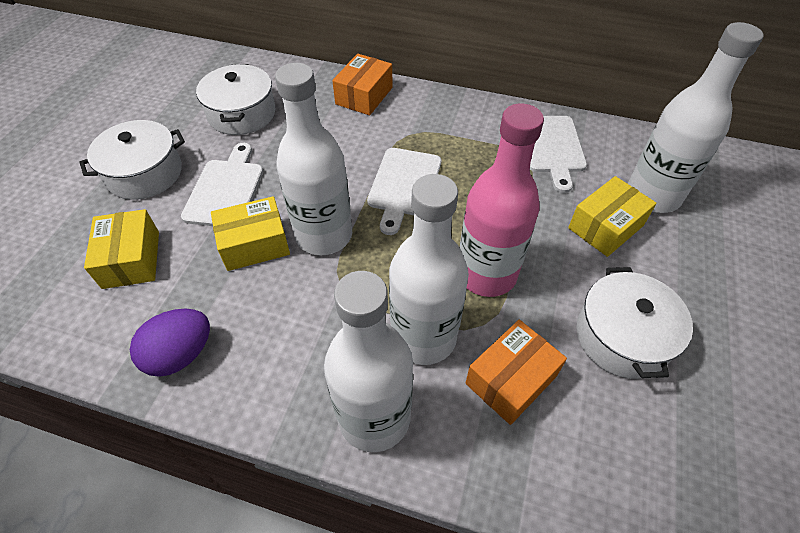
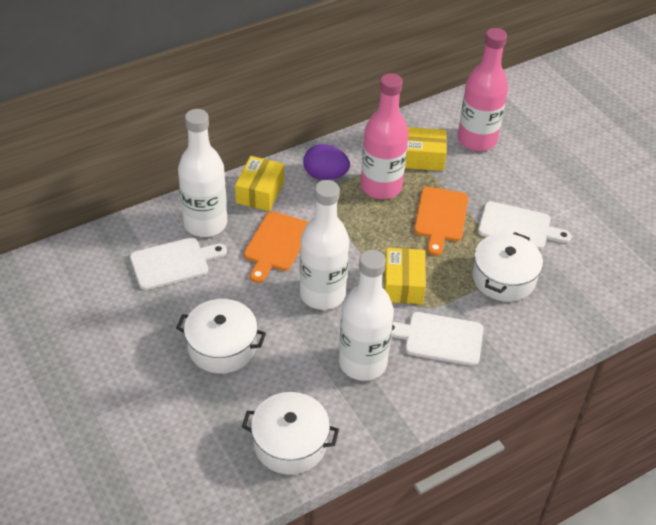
orange box: [332,54,393,115] [466,320,567,425] = 2 -> none = 0
orange cutting board: none = 0 -> [244,211,308,283] [414,187,468,256] = 2
pink bottle: [460,104,544,297] = 1 -> [361,73,409,199] [458,28,508,151] = 2
white bottle: [275,63,352,255] [324,271,413,452] [389,174,469,365] [628,22,763,213] = 4 -> [178,109,227,237] [300,180,349,310] [339,250,394,381] = 3

